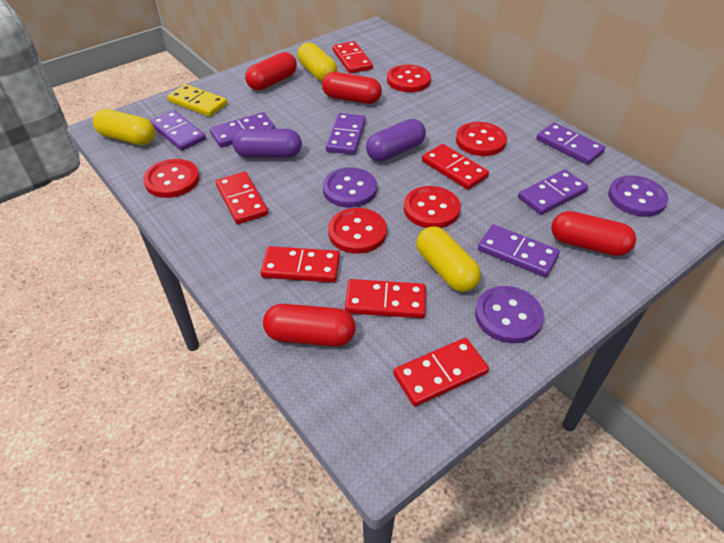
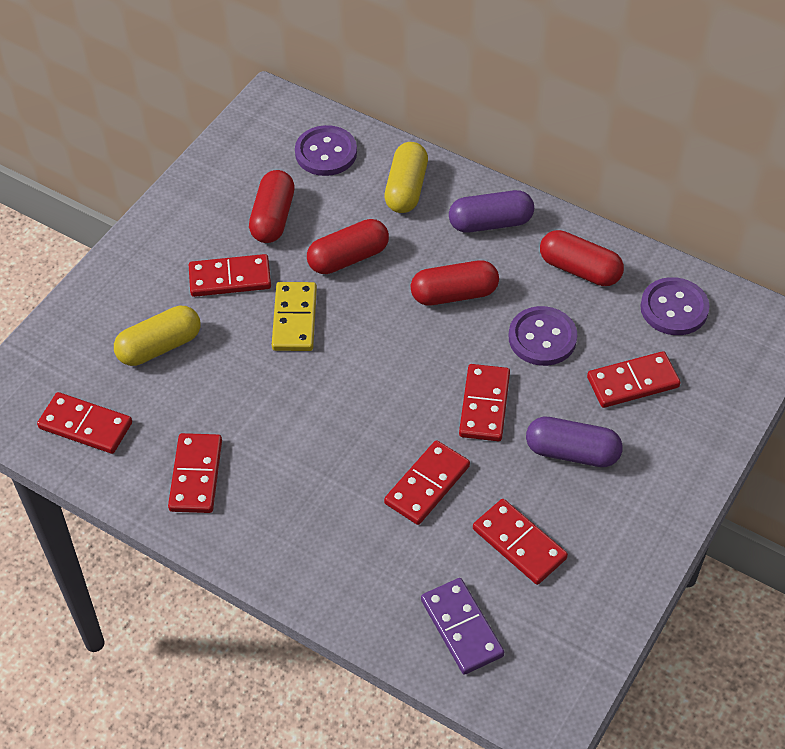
purple domino: [150,110,206,151] [210,112,275,148] [326,113,366,155] [478,224,560,277] [518,170,588,215] [537,123,605,165] = 6 -> [421,578,504,675] = 1
red button: [143,159,199,198] [328,208,387,254] [387,65,431,92] [404,186,461,228] [456,122,507,156] = 5 -> none = 0
red domino: [216,172,268,224] [260,246,340,282] [333,41,373,73] [345,279,426,318] [393,338,489,406] [422,144,489,190] = 6 -> [37,392,132,454] [168,433,222,513] [189,254,271,297] [384,440,470,525] [459,364,510,441] [473,499,568,585] [587,351,680,408] = 7
yellow capsule: [93,109,155,145] [298,43,337,82] [416,226,481,292] = 3 -> [114,306,200,366] [384,142,428,213] = 2

